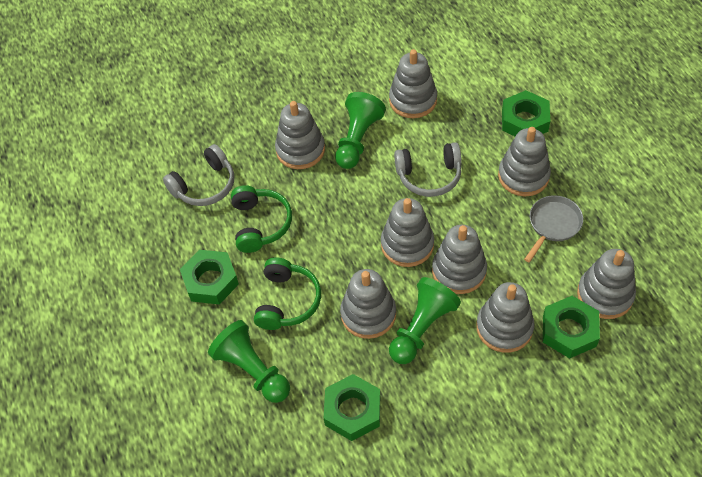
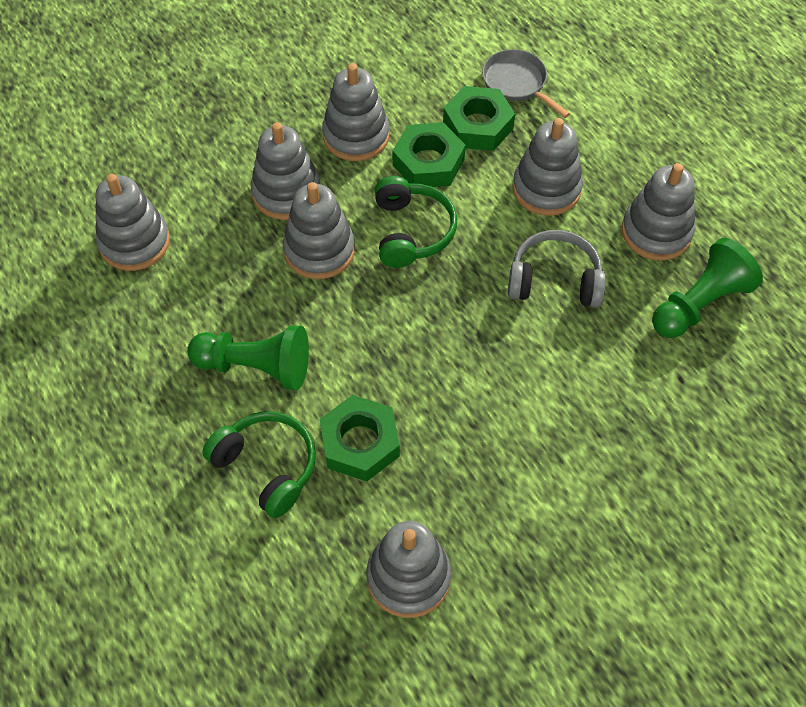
green nut: [180,250,239,305] [324,374,380,441] [502,90,550,136] [543,296,600,358] = 4 -> [320,395,400,481] [393,122,466,187] [443,86,515,151] = 3
green pawn: [208,320,290,403] [335,92,386,169] [389,277,461,364] = 3 -> [187,325,309,390] [652,238,763,338] = 2
grey headphones: [163,144,234,206] [394,142,462,197] = 2 -> [508,230,606,308] = 1
grey stacking toy: [275,101,325,169] [340,269,396,339] [381,198,434,267] [389,49,437,118] [432,225,487,294] [476,282,534,353] [498,127,551,197] [577,249,636,319] = 8 -> [95,174,170,271] [251,122,320,220] [283,182,355,279] [322,63,389,161] [367,521,451,618] [513,118,583,216] [622,163,695,260] = 7

